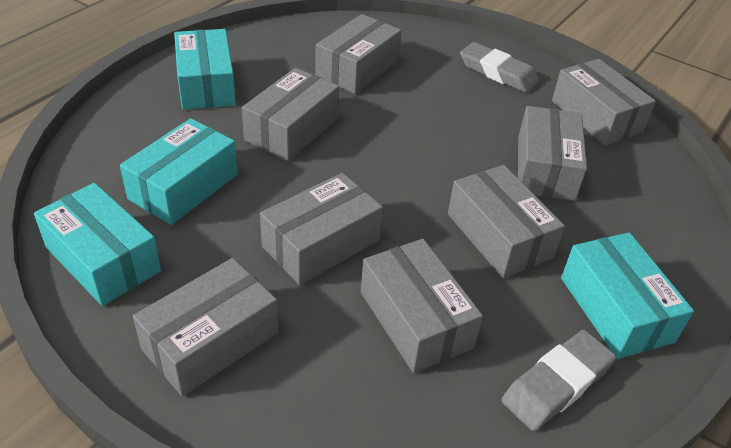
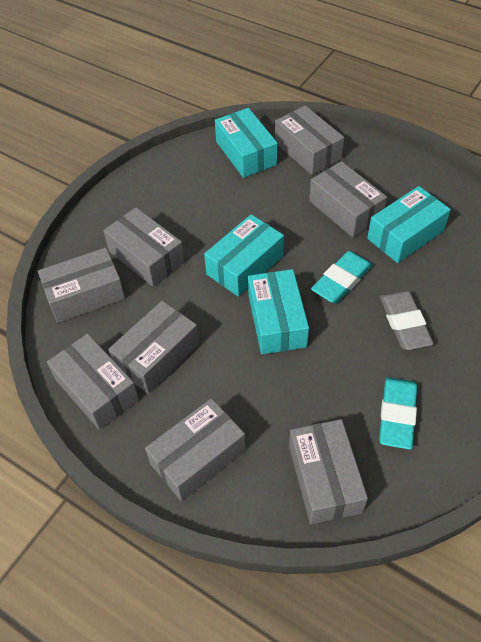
grey eraser: [460,42,539,93] [501,330,616,431] = 2 -> [380,291,434,350] = 1
turquoise eraser: none = 0 -> [311,251,373,303] [379,377,417,449] = 2

